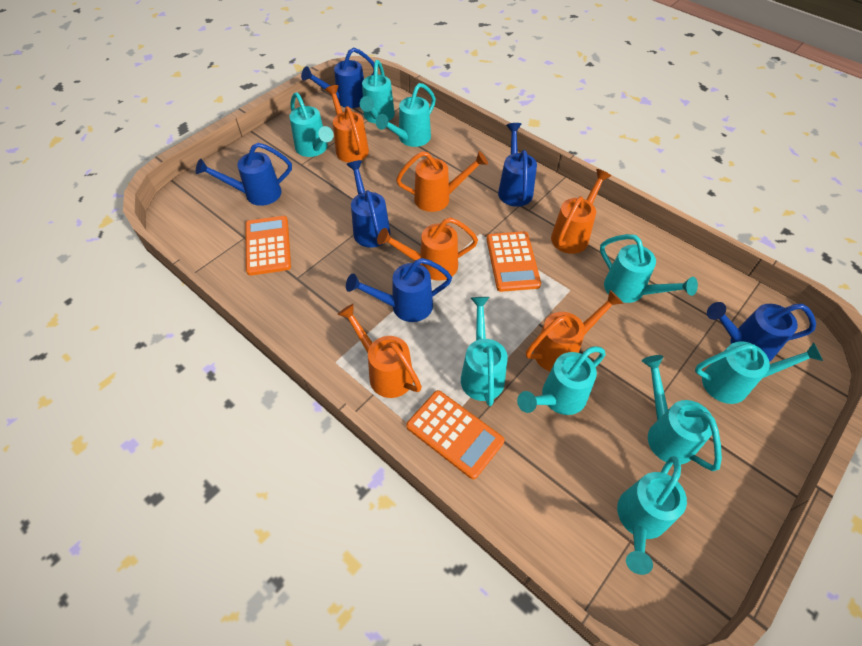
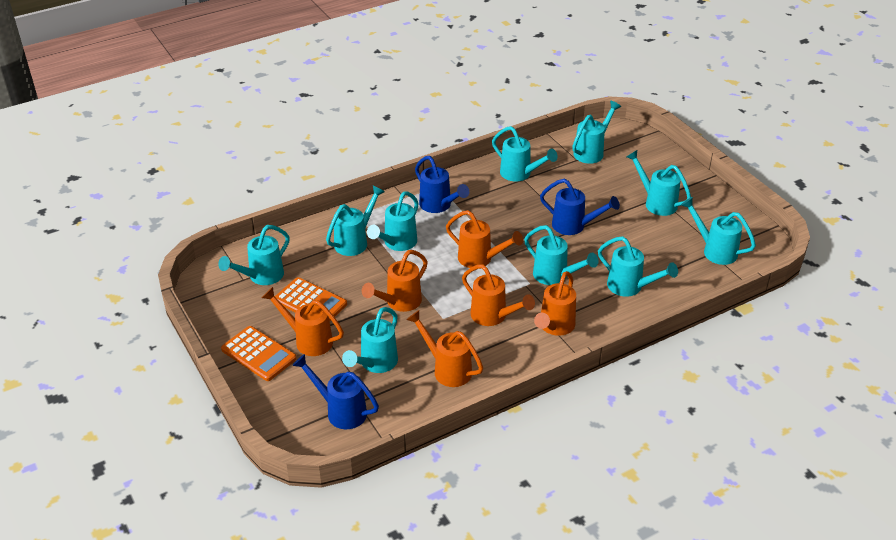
blue watering can: [196,143,292,206] [301,47,374,108] [346,160,390,248] [346,258,452,322] [498,123,537,207] [707,302,816,362] = 6 -> [292,354,379,429] [415,156,469,213] [540,179,620,235] = 3
orange calculator: [245,216,291,276] [406,390,504,479] [487,231,541,292] = 3 -> [221,326,297,381] [275,277,347,321] = 2
turquoise watering can: [289,92,334,157] [360,60,395,123] [376,83,436,147] [461,297,508,406] [517,346,606,415] [600,234,698,303] [617,456,687,575] [642,355,722,471] [695,341,823,404] = 9 -> [218,225,290,285] [326,185,385,256] [342,307,398,373] [367,191,418,251] [492,126,558,182] [524,225,598,285] [572,101,621,164] [598,236,678,297] [627,150,691,216] [681,197,756,265] = 10

